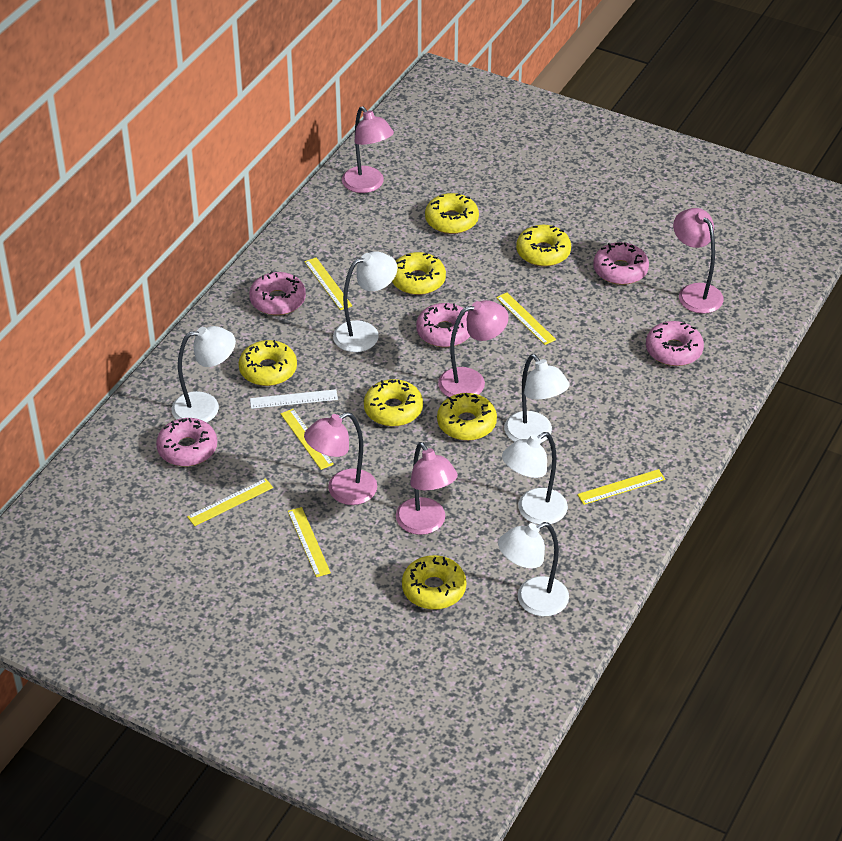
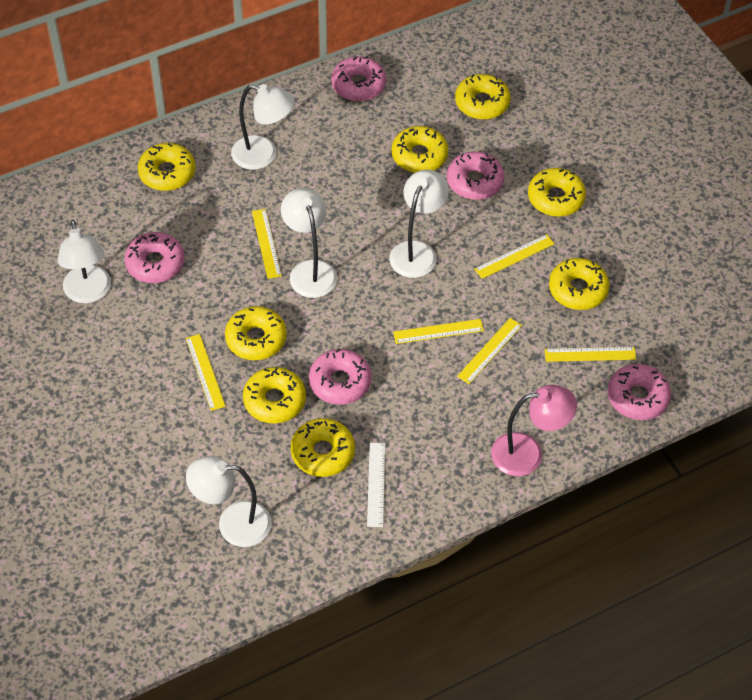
pink lamp: [304,412,377,505] [342,106,394,193] [396,442,458,535] [438,300,509,397] [673,208,724,314] = 5 -> [491,385,577,476] = 1
yellow donut: [238,340,297,386] [364,379,423,426] [392,252,446,295] [402,555,466,610] [425,193,479,234] [437,393,497,441] [516,225,571,267] = 7 -> [138,143,196,191] [225,306,287,360] [243,367,306,424] [291,418,355,477] [392,126,448,173] [455,74,511,120] [528,168,586,217] [549,258,610,310] = 8

